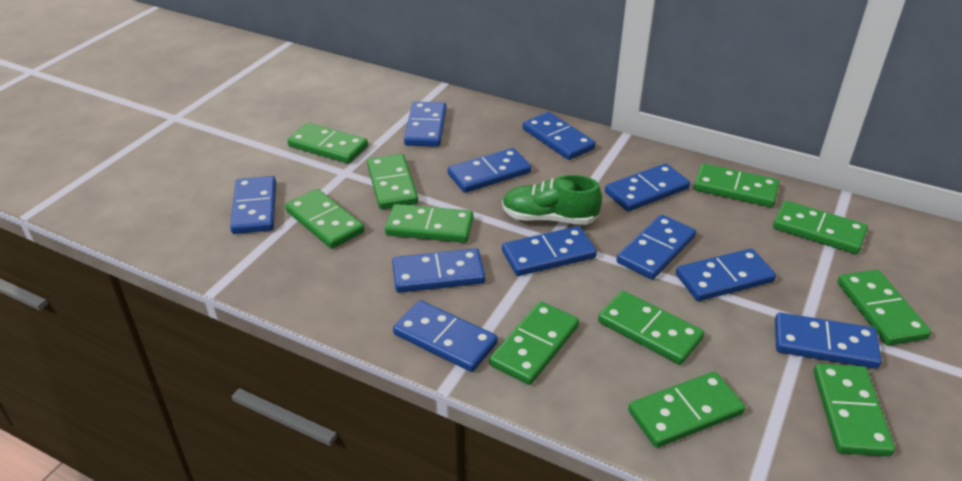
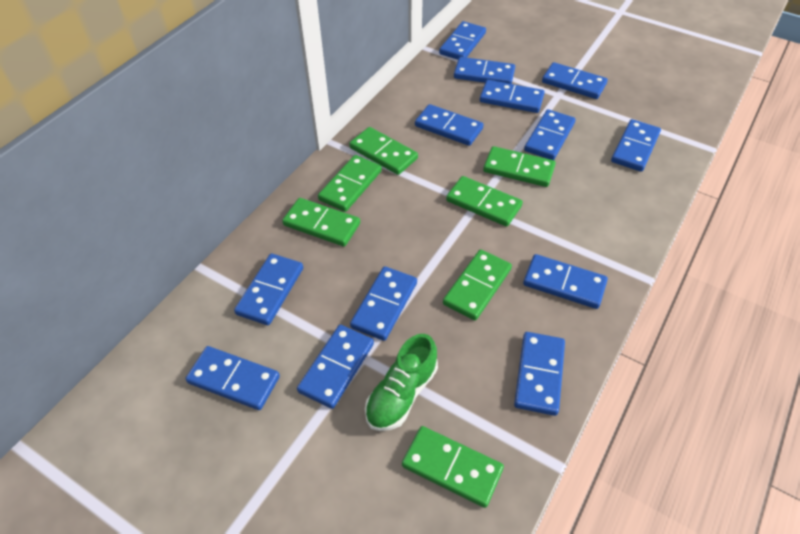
blue domino: [230,176,276,234] [392,248,485,293] [393,300,498,372] [404,102,447,147] [448,148,531,193] [502,226,597,276] [523,112,596,160] [605,163,690,212] [616,214,696,279] [676,248,776,301] [775,312,882,369] = 11 -> [185,346,280,410] [234,254,303,325] [297,325,374,409] [350,266,417,341] [415,104,484,146] [439,21,486,60] [454,57,515,84] [480,80,545,113] [514,332,565,416] [523,254,608,309] [524,109,576,160] [542,62,608,99] [611,119,661,172] = 13
green domino: [285,189,365,249] [287,123,368,164] [367,154,418,209] [385,204,474,243] [489,301,579,385] [598,291,704,365] [628,371,745,448] [694,163,780,207] [773,201,868,254] [813,364,895,456] [837,269,931,345] = 11 -> [282,198,360,247] [318,155,382,212] [349,127,418,175] [402,426,504,508] [443,249,512,320] [446,176,523,227] [483,146,556,187] = 7

